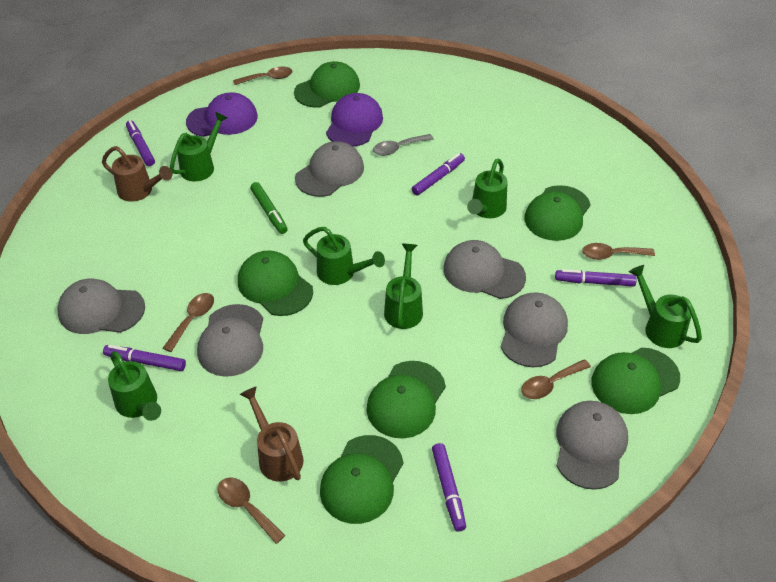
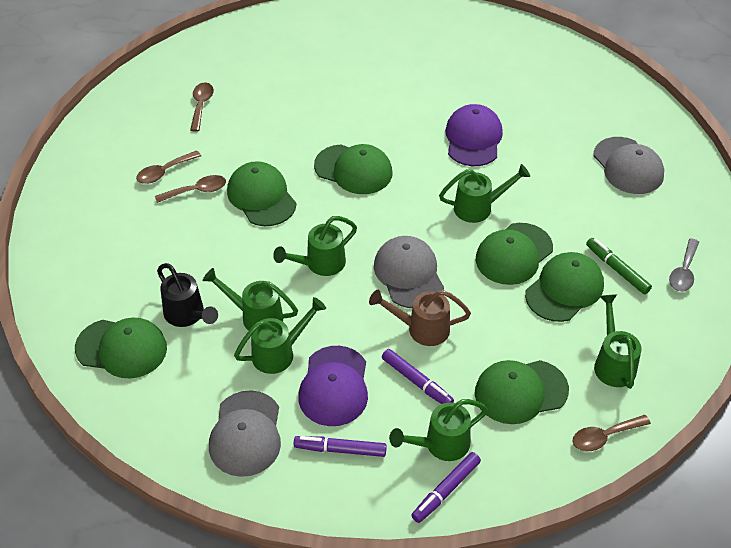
black watering can: none = 0 -> [157,263,218,327] = 1
brown spoon: [163,293,214,352] [218,477,286,544] [233,67,292,85] [521,359,591,399] [582,243,655,260] = 5 -> [136,151,201,184] [155,175,226,203] [190,82,214,132] [572,415,651,451] = 4
brown watering can: [102,146,172,202] [240,386,303,482] = 2 -> [369,290,471,346] = 1
grey cap: [57,279,145,334] [197,304,263,377] [295,141,364,197] [443,240,526,299] [501,292,568,367] [556,401,628,490] = 6 -> [209,390,281,477] [374,236,444,308] [593,137,664,194] = 3
purple marker: [103,345,186,371] [126,120,155,166] [412,153,465,196] [432,443,466,532] [555,269,637,286] = 5 -> [294,436,387,457] [382,349,454,404] [411,452,481,523] = 3

